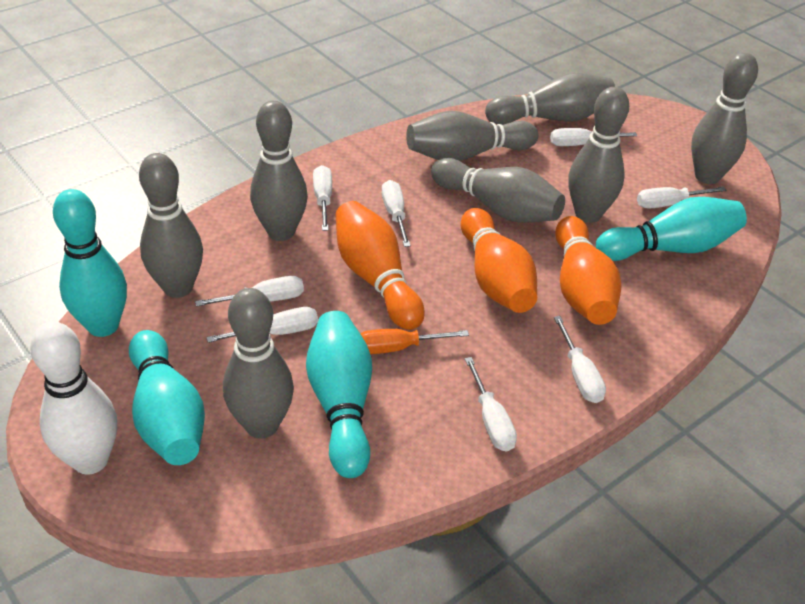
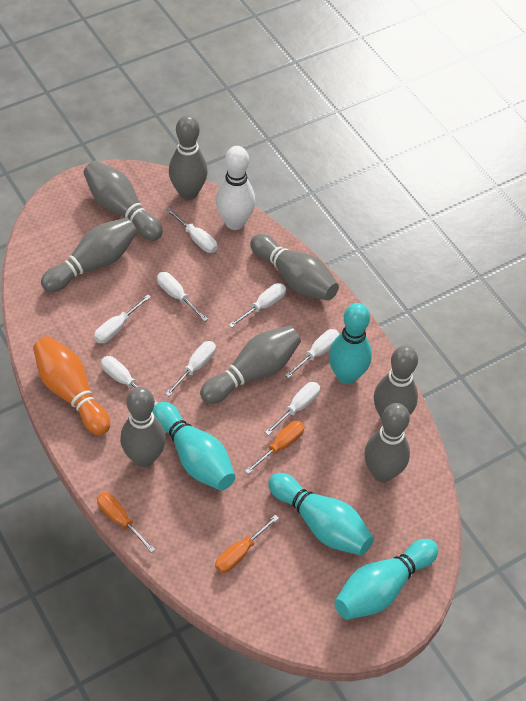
orange bowling pin: [335,201,425,330] [461,208,537,313] [555,216,621,325] = 3 -> [33,336,110,435] = 1
orange screwdriver: [361,329,469,354] = 1 -> [97,492,155,553] [215,515,279,573] [245,421,305,474] = 3

